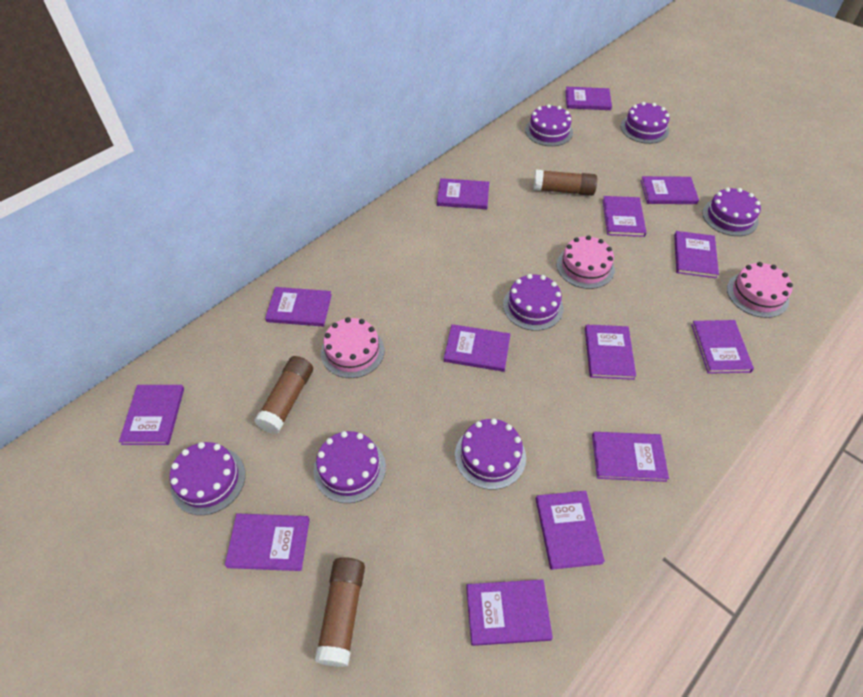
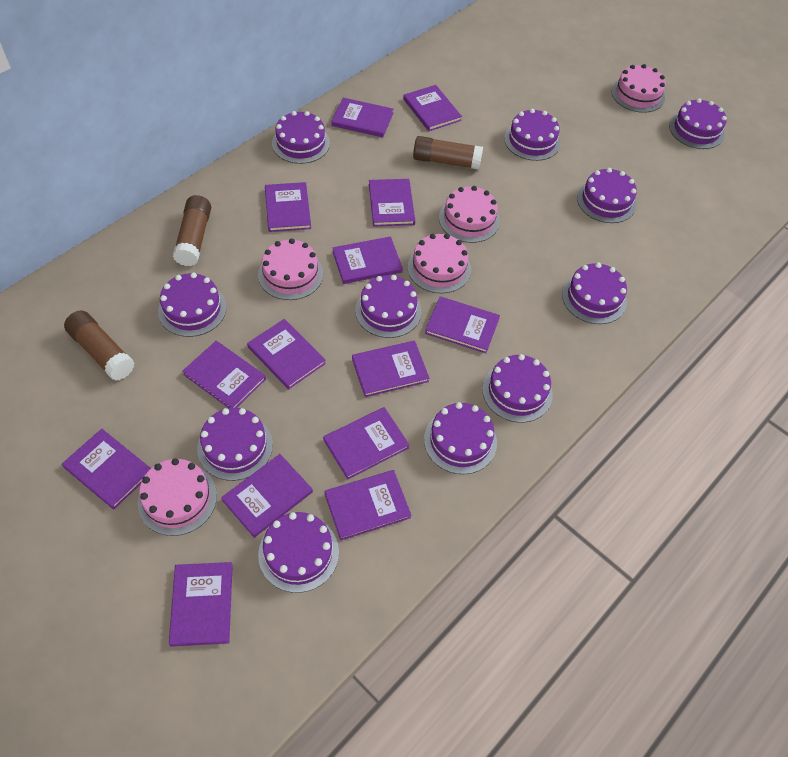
pink cake: [321,317,385,378] [557,235,615,289] [727,262,793,318] = 3 -> [138,458,217,536] [258,239,323,300] [407,234,471,293] [439,186,500,243] [611,64,666,113] = 5
purple cake: [170,442,245,515] [314,431,386,503] [455,419,526,490] [503,274,564,331] [525,104,573,146] [621,102,670,144] [702,188,761,236] = 7 -> [158,273,227,337] [197,408,273,481] [258,512,339,593] [272,111,330,164] [355,275,422,338] [424,402,497,474] [482,354,553,423] [504,109,561,161] [562,263,627,324] [577,168,637,223] [669,98,727,149] = 11

